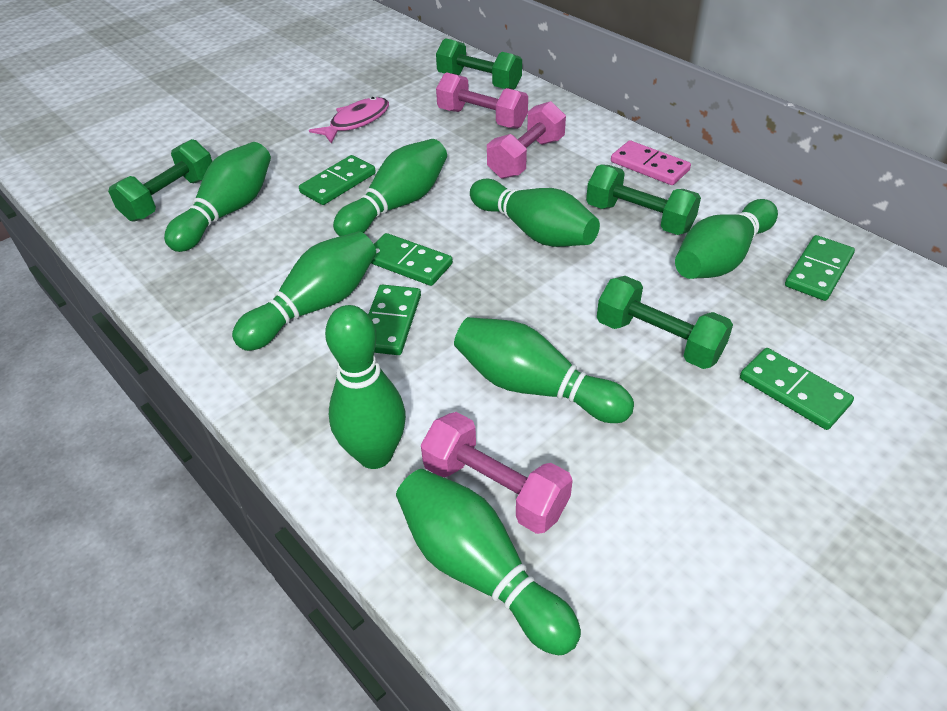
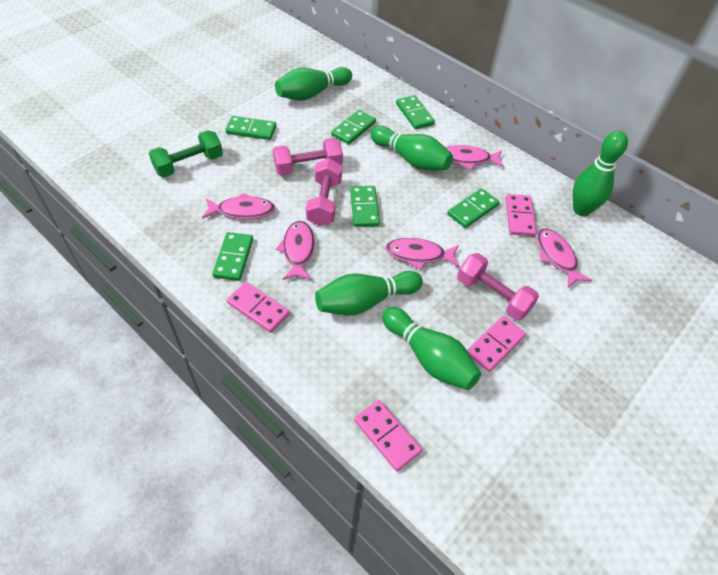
green bowling pin: [164,142,271,252] [232,231,376,351] [325,305,406,469] [333,139,447,237] [396,469,581,655] [454,317,634,423] [470,179,600,247] [675,199,778,279] = 8 -> [275,67,352,100] [315,271,423,315] [370,126,453,170] [382,307,481,390] [573,131,628,216] = 5
green domino: [299,155,376,205] [368,284,421,355] [371,233,453,286] [740,348,854,430] [785,235,855,301] = 5 -> [212,232,253,281] [225,116,276,140] [331,110,376,145] [350,186,380,227] [396,95,435,129] [447,188,500,228] = 6
green dumbbell: [108,139,212,222] [436,38,522,90] [586,164,701,235] [597,276,733,369] = 4 -> [149,130,223,177] = 1
pink domino: [611,140,691,185] = 1 -> [227,282,290,333] [354,400,422,471] [467,316,526,372] [506,194,536,236] = 4
pink fish: [309,97,389,143] = 1 -> [202,193,276,220] [276,221,315,280] [385,238,459,270] [445,145,504,170] [537,229,592,288] = 5

